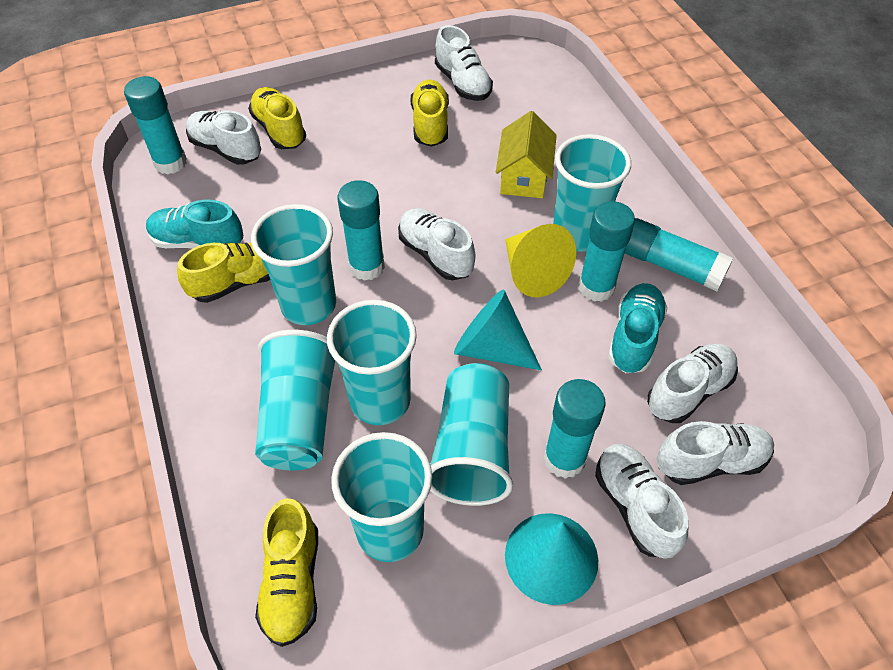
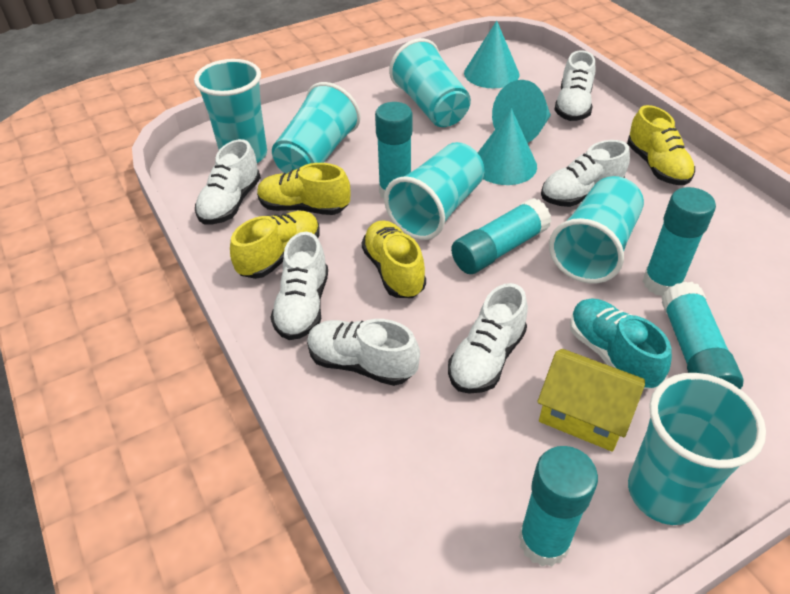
turquoise cone: [454,290,542,370] [505,513,598,605] = 2 -> [464,21,519,88] [478,109,537,185] [492,80,551,143] = 3
turquoise shoe: [146,199,243,249] [608,283,668,373] = 2 -> [570,298,672,389] = 1
yellow cone: [505,224,576,297] = 1 -> none = 0

